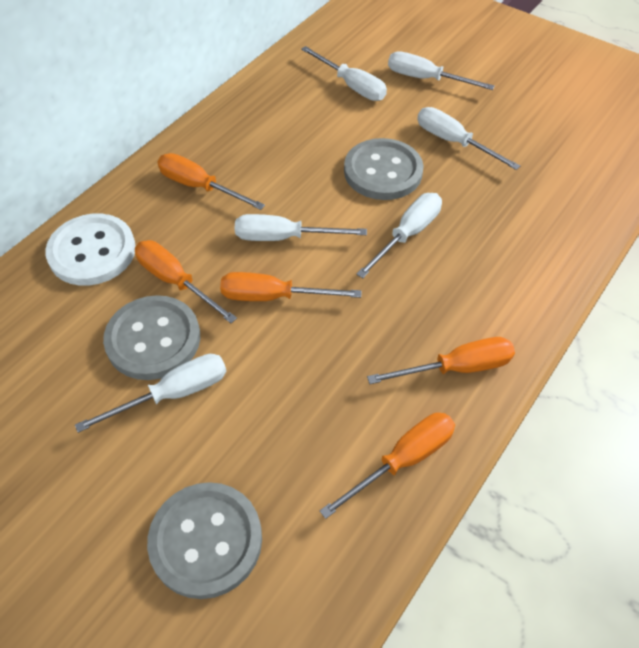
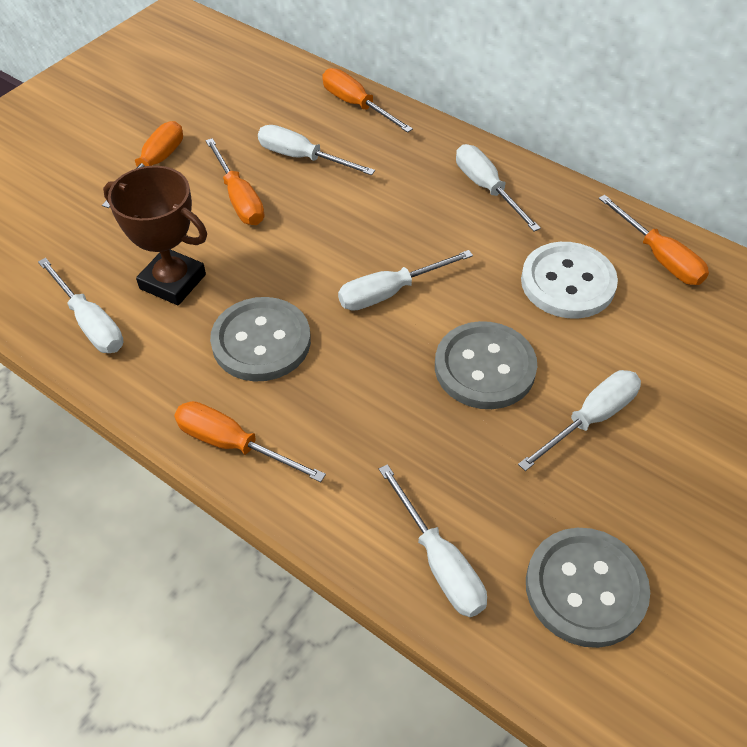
brown trophy: none = 0 -> [103,166,207,305] = 1

